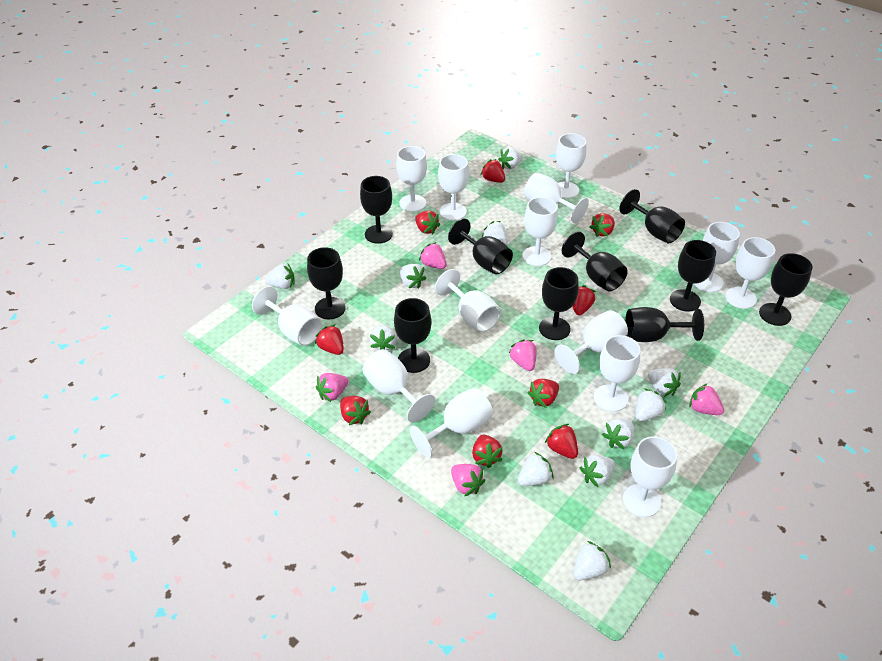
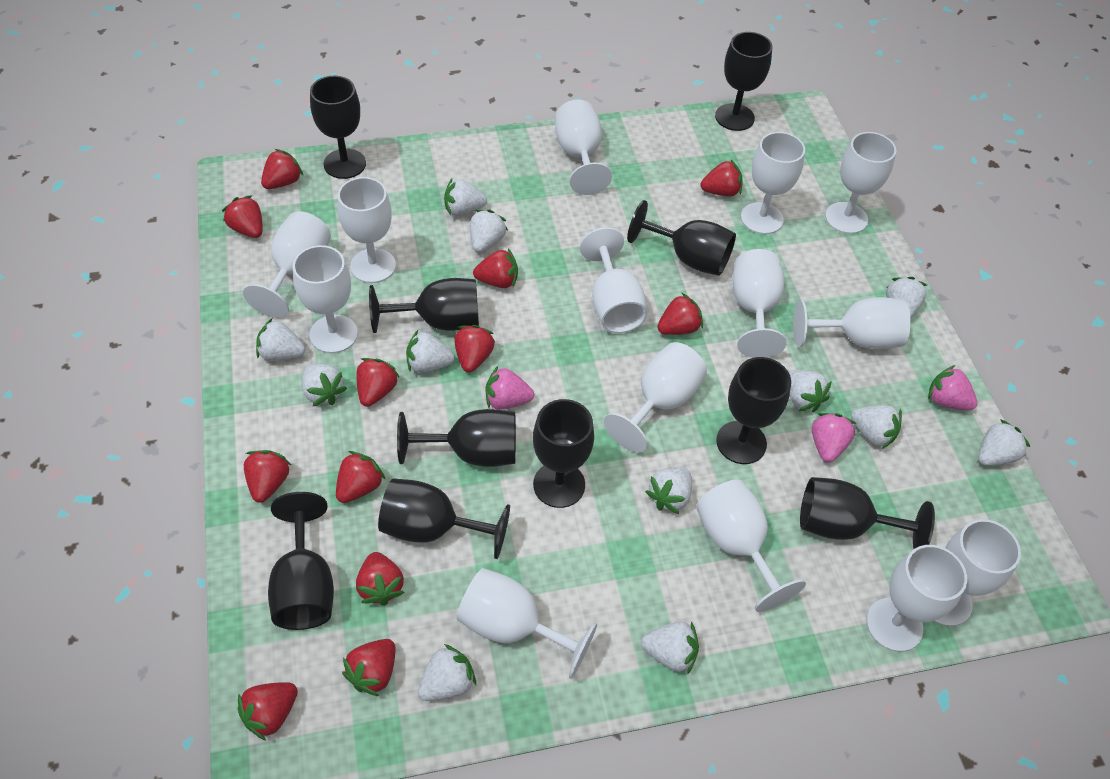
pink strawberry: [316,373,348,402] [419,242,447,269] [451,464,485,497] [508,339,537,371] [689,383,724,415] = 5 -> [486,366,534,410] [812,413,857,462] [928,365,977,410] = 3
red strawberry: [315,324,344,355] [340,396,371,425] [415,211,440,234] [472,435,503,468] [480,159,505,183] [527,379,559,408] [545,424,578,459] [572,285,596,315] [590,213,615,237] = 9 -> [222,195,263,238] [238,682,298,741] [244,450,291,503] [261,149,303,189] [336,451,386,503] [342,639,395,696] [356,358,400,407] [356,552,405,606] [454,325,495,372] [473,248,518,288] [657,293,703,335] [701,160,742,197] = 12
white strawberry: [265,264,295,289] [370,325,397,350] [400,264,426,289] [482,221,508,245] [498,148,523,169] [518,452,554,486] [573,541,611,580] [580,455,615,488] [602,419,634,450] [635,388,667,422] [648,368,681,397] = 11 -> [256,318,306,361] [302,364,347,406] [406,330,455,373] [418,644,476,701] [444,179,487,216] [470,210,508,252] [641,622,699,673] [645,468,692,514] [789,370,832,412] [851,405,902,449] [886,277,927,318] [978,419,1030,466] = 12

